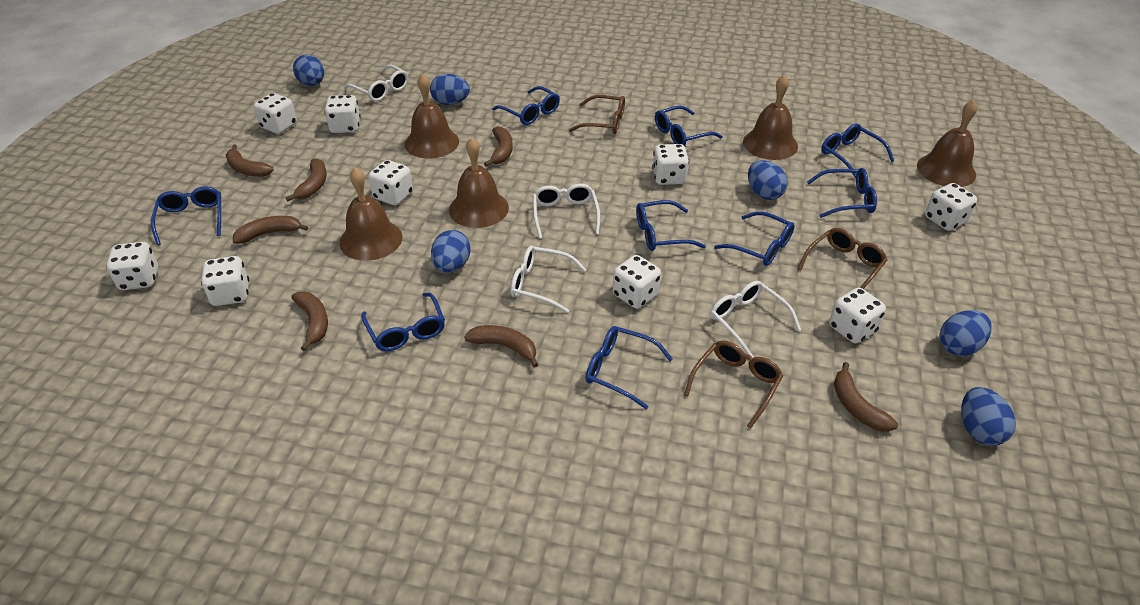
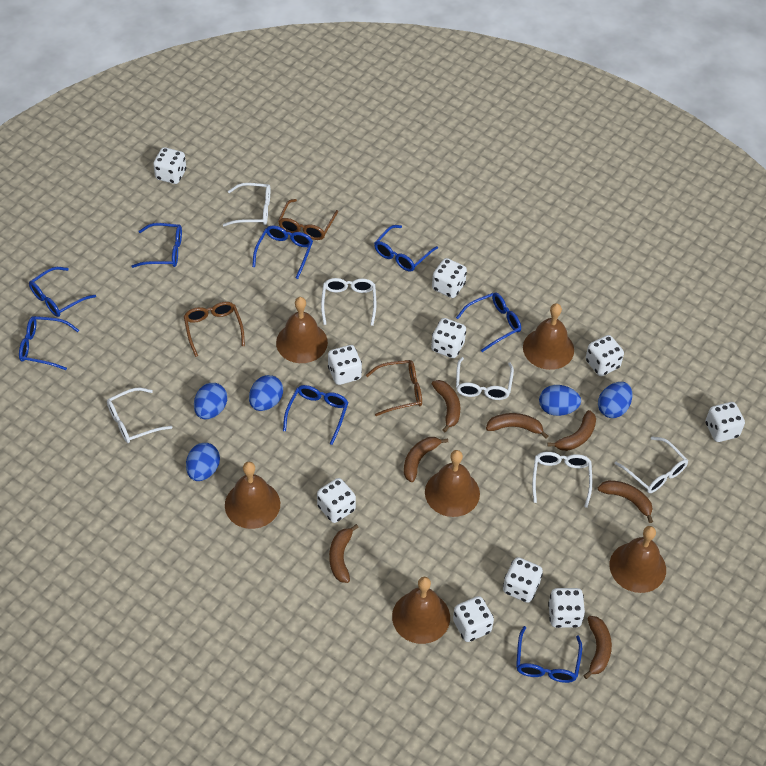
blue egg: [293,54,324,86] [430,74,470,105] [431,230,471,273] [748,160,788,200] [940,310,992,356] [961,387,1016,446] = 6 -> [186,443,220,481] [194,383,227,419] [249,375,283,411] [539,385,581,416] [598,382,632,418] = 5
blue glasses: [151,186,221,245] [361,293,445,351] [492,86,560,125] [586,326,673,409] [636,200,706,251] [655,105,723,146] [714,211,795,266] [807,168,877,218] [821,124,894,178] = 9 -> [19,316,79,370] [29,267,96,317] [131,223,182,268] [252,226,313,279] [283,385,349,445] [374,225,438,272] [456,292,521,352] [516,626,582,683] = 8
brown bell: [339,168,402,261] [405,73,459,159] [449,137,509,228] [743,75,798,160] [917,100,977,187] = 5 -> [225,462,280,529] [276,297,328,363] [392,577,450,644] [425,450,480,517] [523,303,574,370] [609,526,666,593] = 6
white dice: [107,242,158,290] [201,256,249,306] [254,93,297,134] [324,95,361,133] [368,160,413,205] [613,255,661,309] [652,144,689,185] [829,287,886,344] [925,183,977,231] = 9 -> [153,147,186,184] [317,478,356,523] [328,345,362,385] [431,318,466,358] [432,258,467,298] [453,596,494,642] [503,557,543,603] [548,588,585,628] [586,335,624,376] [705,402,745,442] = 10
white glasses: [344,65,408,102] [511,246,587,313] [533,184,600,239] [710,281,801,358] = 4 -> [107,387,172,443] [223,183,270,226] [321,278,376,326] [456,357,514,400] [532,452,592,508] [615,437,688,493] = 6

